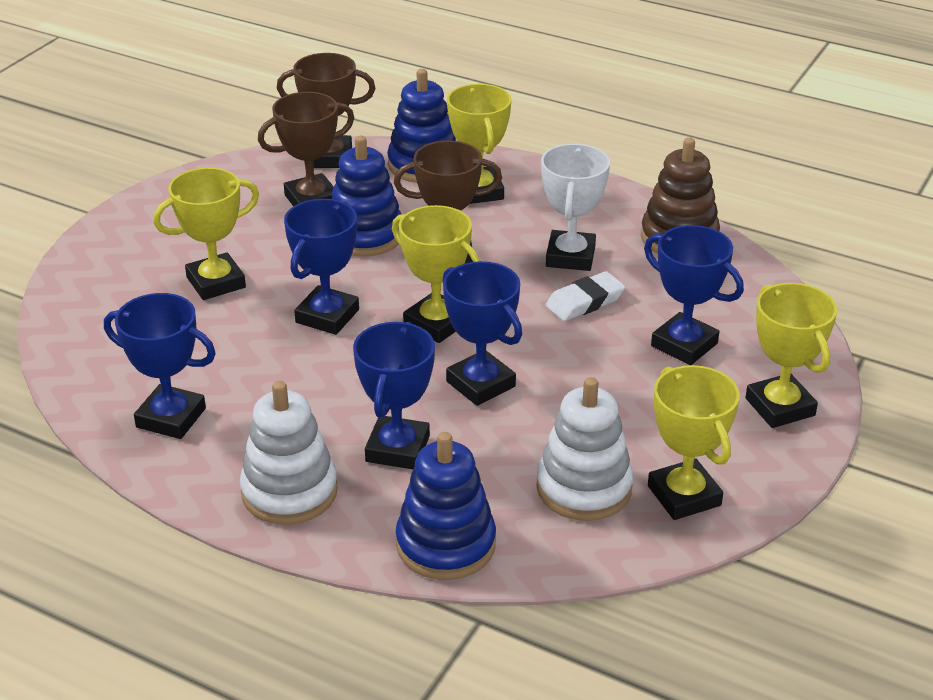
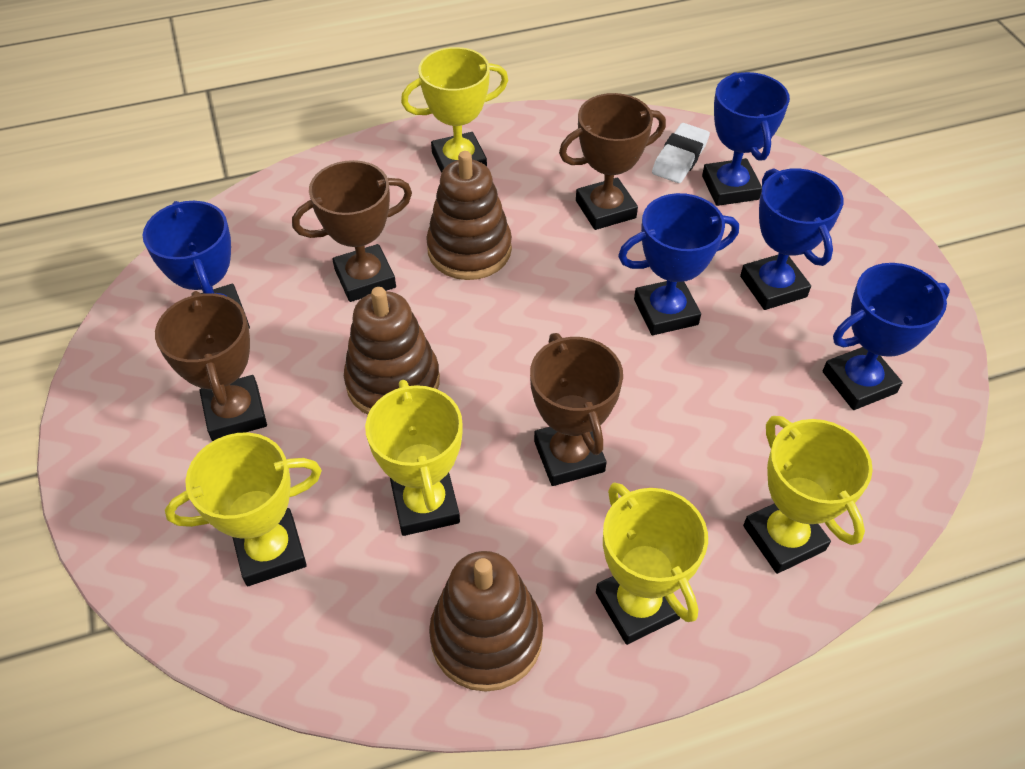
blue stacking toy: [332,135,401,257] [387,69,456,183] [396,432,496,580] = 3 -> none = 0
brown stacking toy: [641,138,720,254] = 1 -> [344,287,440,415] [426,151,512,280] [429,551,543,692] = 3
brown trophy: [258,92,354,206] [277,53,375,168] [394,141,502,264] = 3 -> [155,291,267,441] [292,160,412,302] [530,333,623,486] [559,93,666,230] = 4
white stacking toy: [240,381,338,525] [536,377,634,521] = 2 -> none = 0
white trophy: [541,144,610,271] = 1 -> none = 0

